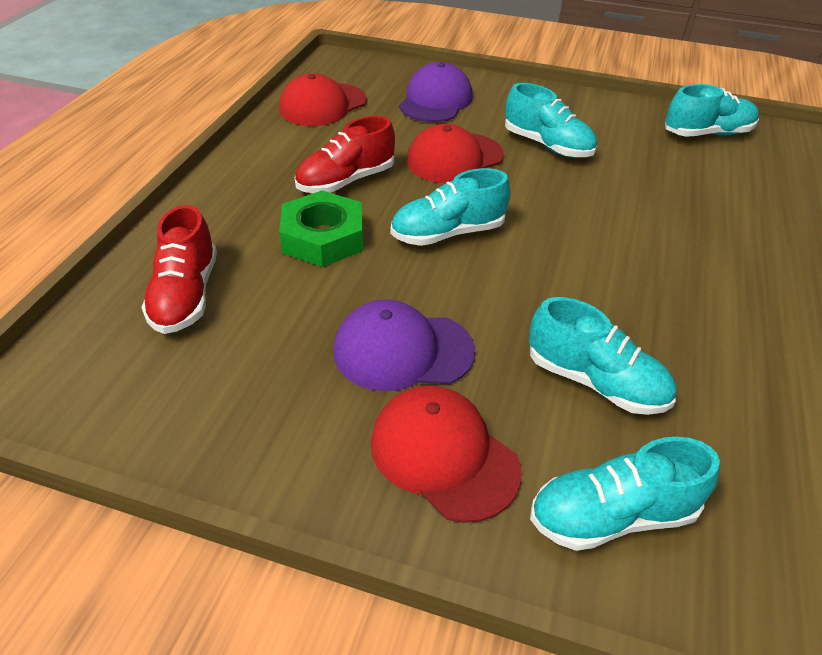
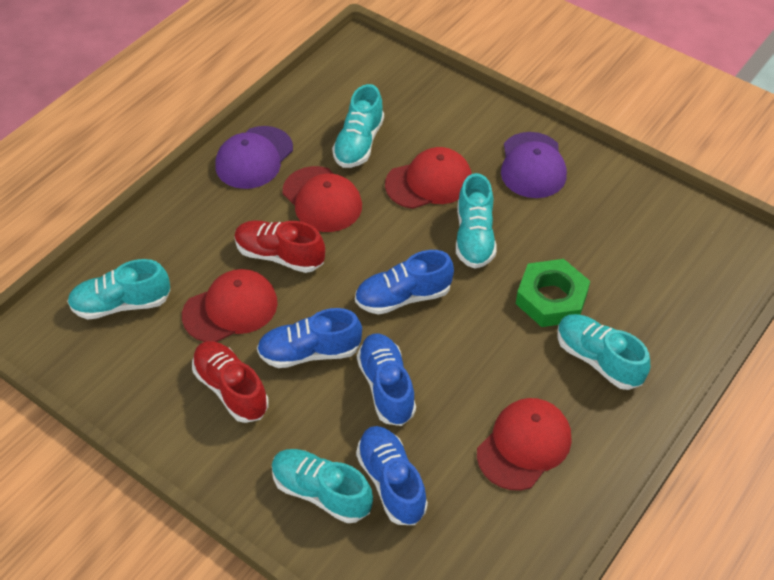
blue shoe: none = 0 -> [257,308,362,368] [355,250,454,315] [356,426,428,525] [357,333,416,426] = 4
red cap: [279,73,367,126] [371,385,521,523] [407,124,504,183] = 3 -> [182,269,278,342] [283,166,362,232] [385,147,472,209] [477,398,571,491] = 4

